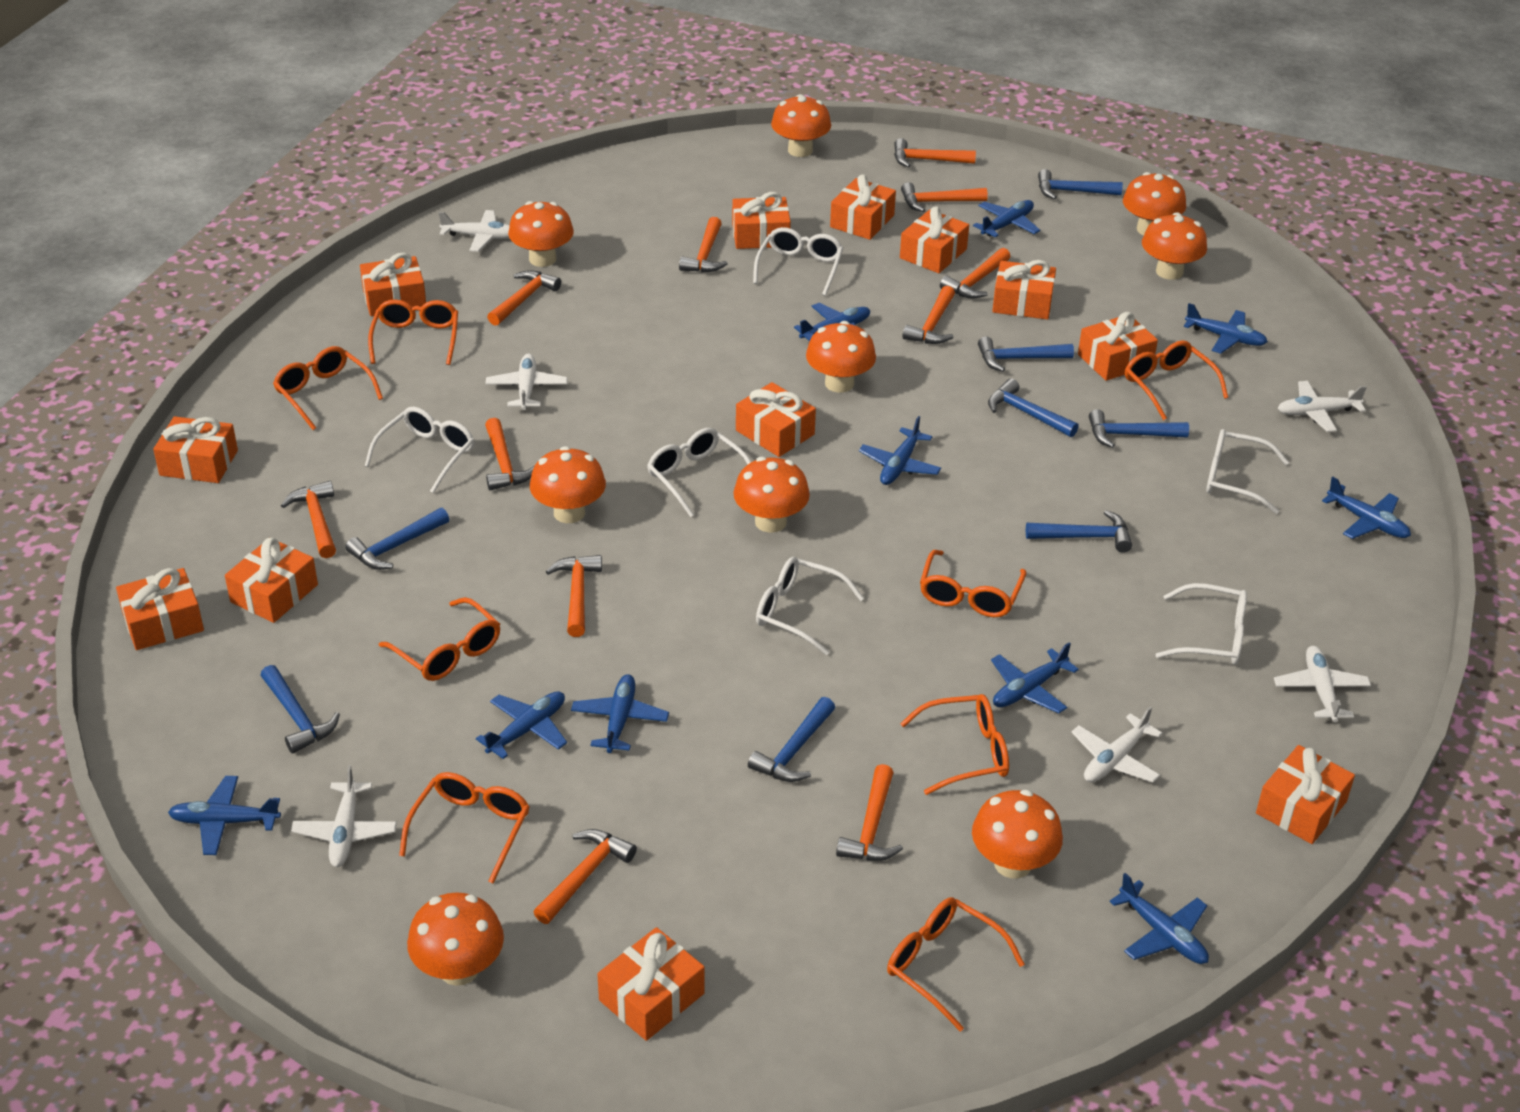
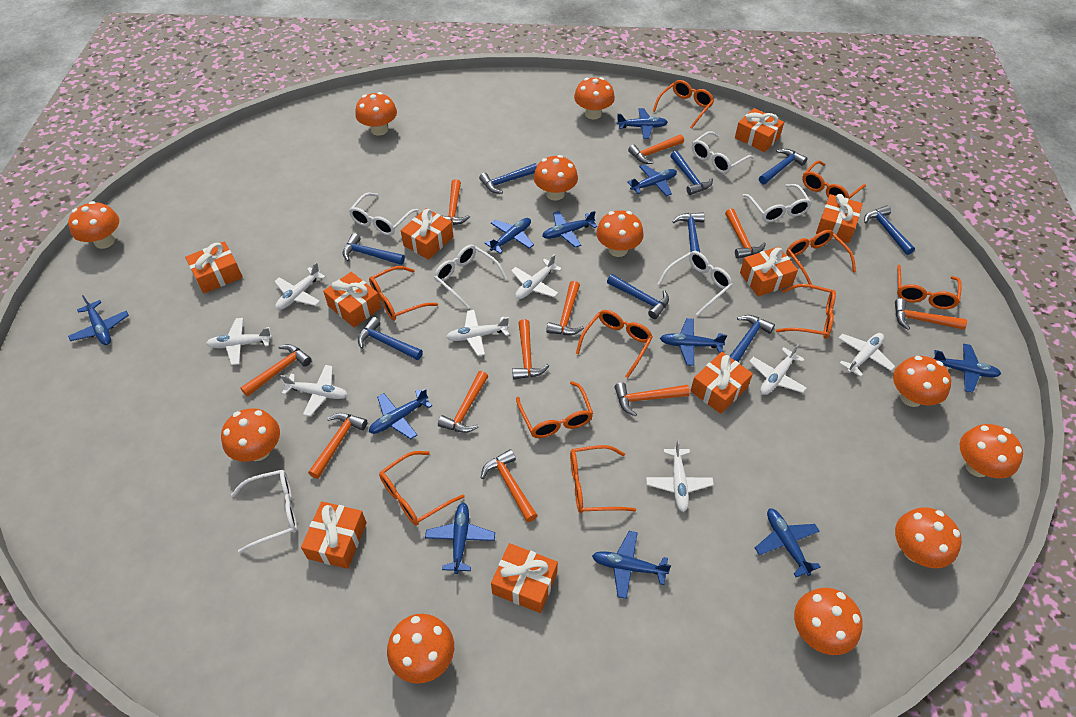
blue hammer: [260,665,340,754] [345,508,449,570] [748,697,835,782] [978,337,1074,372] [988,378,1079,437] [1026,510,1132,553] [1038,169,1123,199] [1089,409,1189,448] = 8 -> [343,233,405,265] [358,317,423,360] [479,163,537,194] [607,274,669,319] [670,151,713,195] [672,212,705,252] [730,315,775,362] [759,149,808,184] [864,205,915,255] = 9
blue plane: [168,776,281,855] [476,692,567,759] [571,674,669,753] [794,303,870,341] [859,416,941,485] [973,200,1040,237] [991,642,1079,713] [1109,873,1209,964] [1184,303,1268,354] [1322,476,1411,539] = 10 -> [68,295,129,345] [369,388,432,439] [425,502,495,574] [485,218,534,254] [542,211,597,248] [592,531,671,599] [616,108,668,139] [627,164,677,197] [660,318,727,366] [755,508,821,577] [933,343,1001,393] = 11
orange gift: [116,568,204,650] [153,416,238,483] [225,538,318,623] [360,253,426,316] [597,927,705,1041] [732,192,791,249] [736,382,816,457] [830,175,896,240] [900,206,969,273] [992,260,1056,320] [1078,312,1158,381] [1256,745,1355,844] = 12 -> [185,241,243,293] [301,502,367,569] [323,272,381,327] [401,208,453,260] [491,543,558,613] [691,352,753,414] [735,108,784,152] [740,247,798,297] [816,194,863,243] = 9
orange glasses: [273,346,383,430] [368,299,458,365] [379,597,500,681] [399,772,530,884] [887,897,1025,1031] [900,694,1009,795] [920,550,1026,617] [1125,340,1228,420] = 8 -> [369,266,438,321] [379,451,465,525] [516,381,593,438] [570,445,636,513] [576,310,653,378] [653,80,714,129] [776,284,836,339] [786,230,856,289] [802,161,866,199] [897,264,962,310] = 10
orange mushroom: [407,893,504,986] [508,201,574,267] [530,446,606,523] [733,457,810,533] [771,94,831,157] [806,321,876,393] [972,790,1063,879] [1123,172,1186,235] [1142,212,1207,280] = 9 -> [68,201,119,249] [221,408,280,462] [355,92,397,136] [387,614,454,684] [534,155,578,201] [574,77,615,119] [596,210,644,257] [794,588,863,655] [893,356,951,407] [895,507,962,568] [960,424,1023,478] = 11
white plane: [291,765,397,867] [438,210,510,252] [485,353,568,410] [1071,706,1162,783] [1274,646,1371,722] [1278,381,1367,432] = 6 -> [206,318,272,365] [274,262,326,310] [281,365,348,416] [446,310,509,356] [511,254,562,299] [646,440,714,512] [749,344,807,395] [839,333,895,377] = 8

